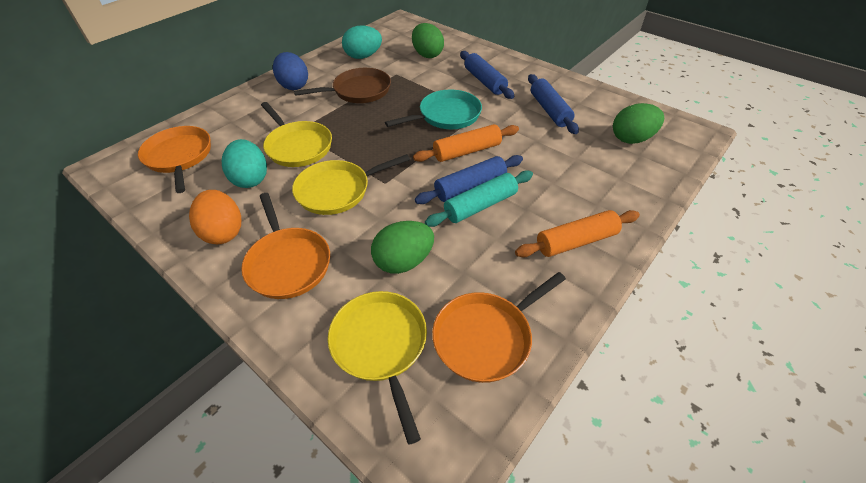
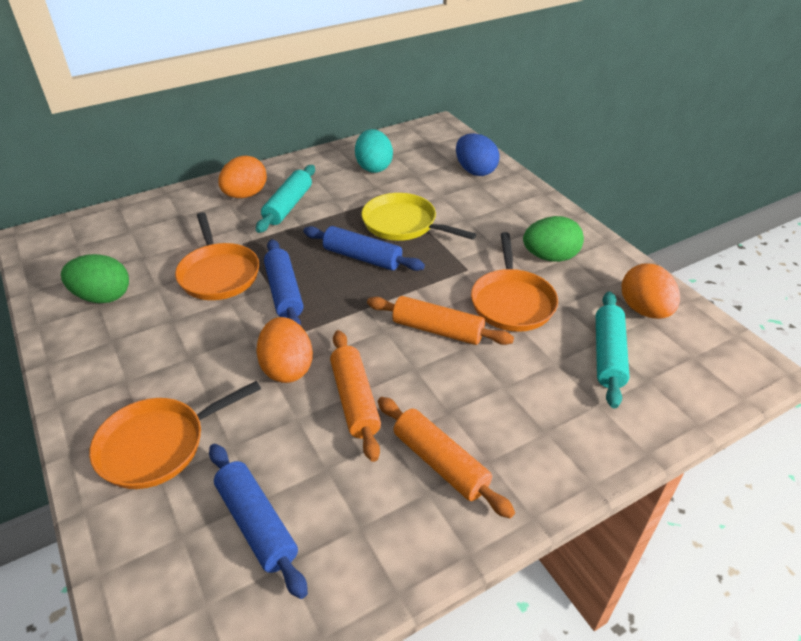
brown pan: [294,68,391,103] = 1 -> none = 0
green egg: [371,221,434,274] [412,23,444,58] [613,103,664,144] = 3 -> [61,254,129,303] [523,216,584,262] = 2
orange egg: [189,190,241,244] = 1 -> [218,155,267,198] [256,317,313,383] [621,263,680,319] = 3
orange rolling pin: [413,124,519,162] [515,210,640,258] = 2 -> [330,330,381,462] [367,296,514,345] [378,397,515,518] = 3
turquoise egg: [222,139,267,188] [342,26,382,59] = 2 -> [355,129,393,173] = 1
turquoise pan: [385,90,482,129] = 1 -> none = 0
turquoise rolling pin: [425,171,533,227] = 1 -> [256,165,315,233] [596,291,629,408] = 2
yellow pan: [261,102,332,167] [292,154,410,215] [328,291,427,445] = 3 -> [362,193,477,241] = 1

